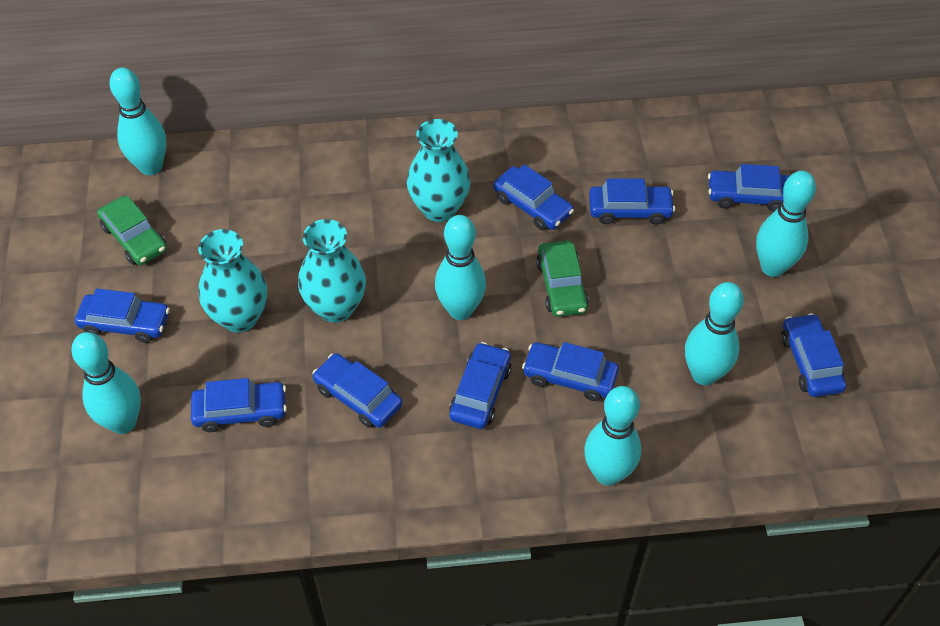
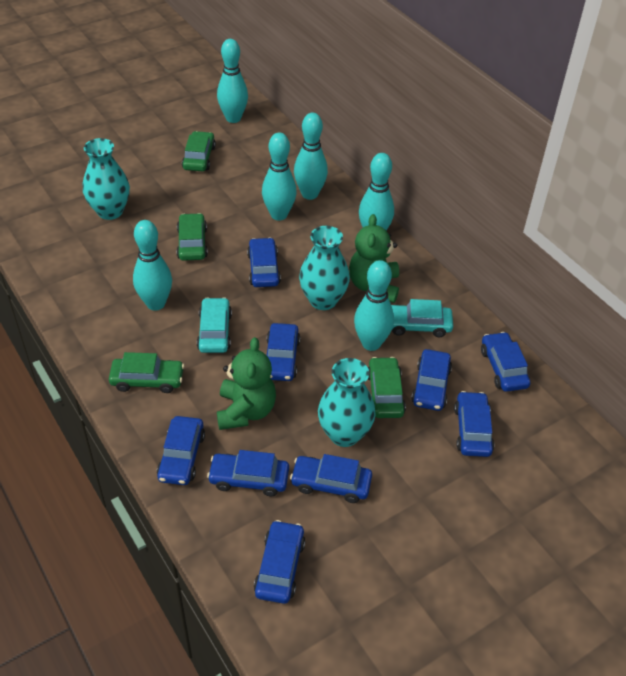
green car: [97,195,167,265] [536,241,589,317] = 2 -> [109,352,184,393] [176,213,208,261] [182,131,216,171] [368,357,406,418] = 4
green teddy bear: none = 0 -> [217,337,276,430] [349,214,399,303] = 2
turquoise car: none = 0 -> [197,298,232,353] [391,299,453,337] = 2

